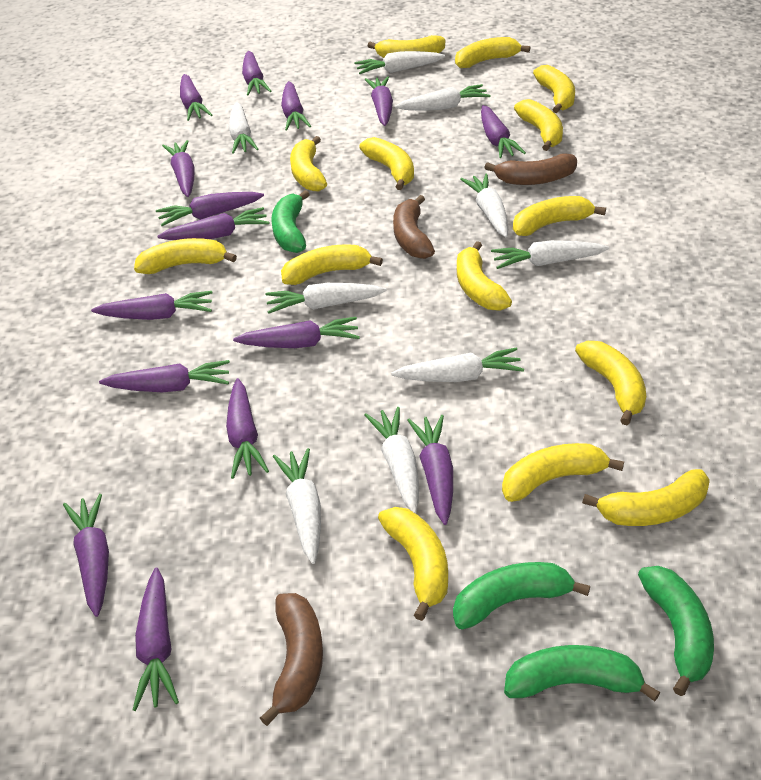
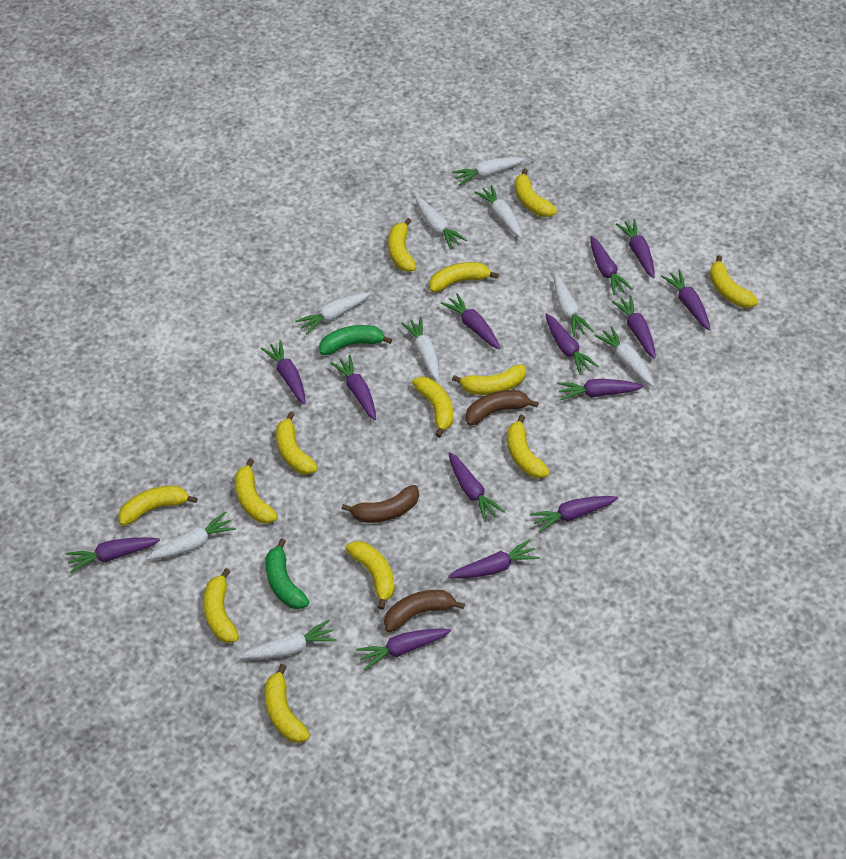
green banana: [271,190,310,253] [453,562,590,629] [504,645,661,701] [638,566,714,696] = 4 -> [266,538,309,609] [319,325,392,355] = 2
purple carrot: [63,494,109,617] [91,291,213,320] [99,360,230,392] [133,568,179,711] [156,192,264,226] [157,207,269,240] [162,140,195,197] [180,74,212,121] [226,378,269,479] [233,317,360,348] [242,51,271,95] [281,81,311,131] [365,76,393,126] [408,415,453,525] [481,105,526,158] = 15 -> [66,537,160,573] [261,340,306,404] [330,355,376,420] [356,628,451,670] [441,293,500,349] [448,539,540,579] [449,452,505,522] [530,496,618,533] [545,313,599,375] [557,379,644,400] [590,236,633,295] [611,295,656,359] [616,219,655,278] [661,270,710,330] = 14
yellow banana: [134,238,237,274] [281,244,383,285] [290,136,327,191] [359,137,414,190] [367,35,445,58] [378,507,448,621] [455,37,530,68] [457,241,512,311] [502,443,624,502] [513,196,606,236] [514,99,563,151] [533,65,575,113] [575,341,646,425] [582,469,710,526] = 14 -> [118,486,197,526] [203,568,239,643] [235,458,278,524] [265,664,310,743] [276,412,318,474] [346,541,395,610] [388,218,417,272] [412,376,453,438] [429,262,499,292] [452,364,526,395] [507,415,550,479] [515,169,557,217] [710,255,759,308] = 13

